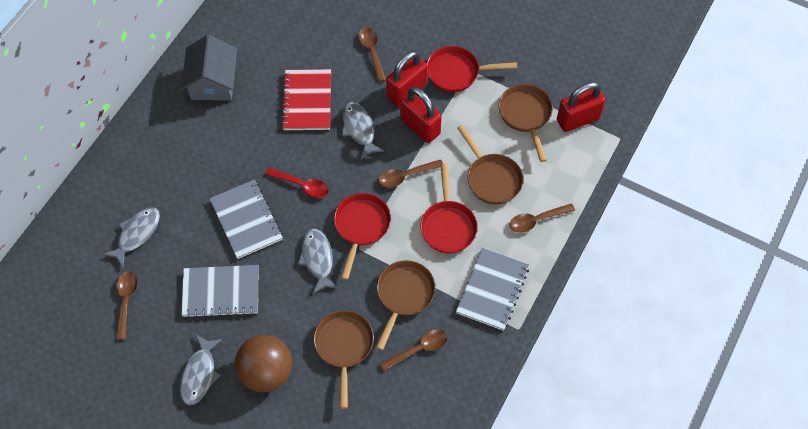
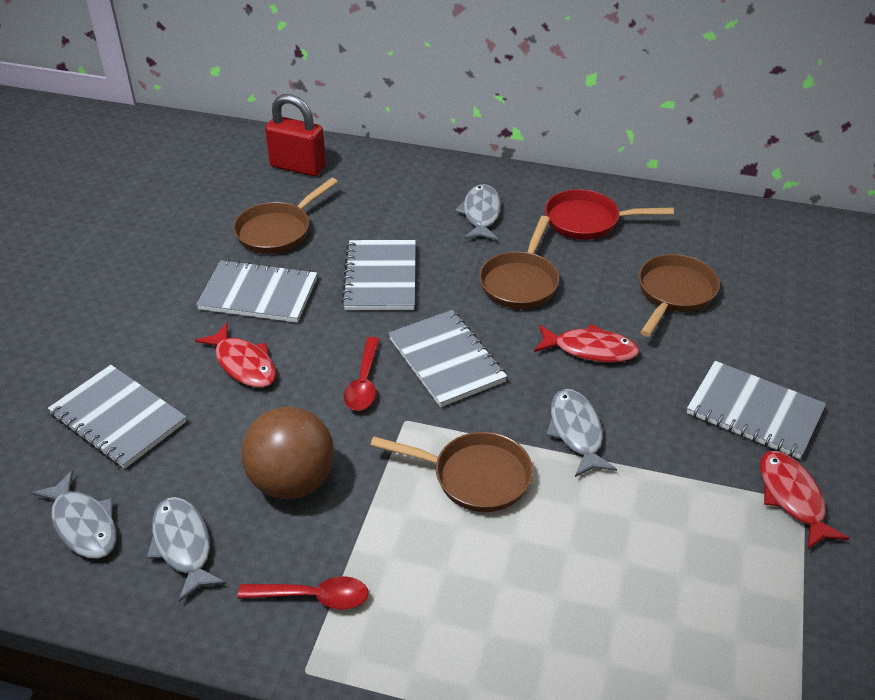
brown spoon: [116,271,138,340] [359,28,386,82] [379,159,443,188] [380,329,448,371] [509,203,575,233] = 5 -> none = 0
grey house: [181,35,237,101] = 1 -> none = 0
grey notebook: [181,265,258,318] [209,180,283,259] [456,248,529,331] = 3 -> [48,365,186,469] [196,259,317,323] [341,240,416,310] [389,310,507,407] [687,361,826,459] = 5
red fish: none = 0 -> [195,323,276,388] [534,324,640,363] [760,451,850,550] = 3
red notebook: [281,69,331,130] = 1 -> none = 0
red padlock: [386,51,427,107] [400,87,442,143] [557,82,606,132] = 3 -> [265,94,326,176] = 1
red pan: [334,193,391,280] [420,164,478,254] [427,46,517,92] = 3 -> [545,189,674,240] = 1
red spoon: [265,168,329,198] = 1 -> [238,576,369,609] [344,337,380,411] = 2

